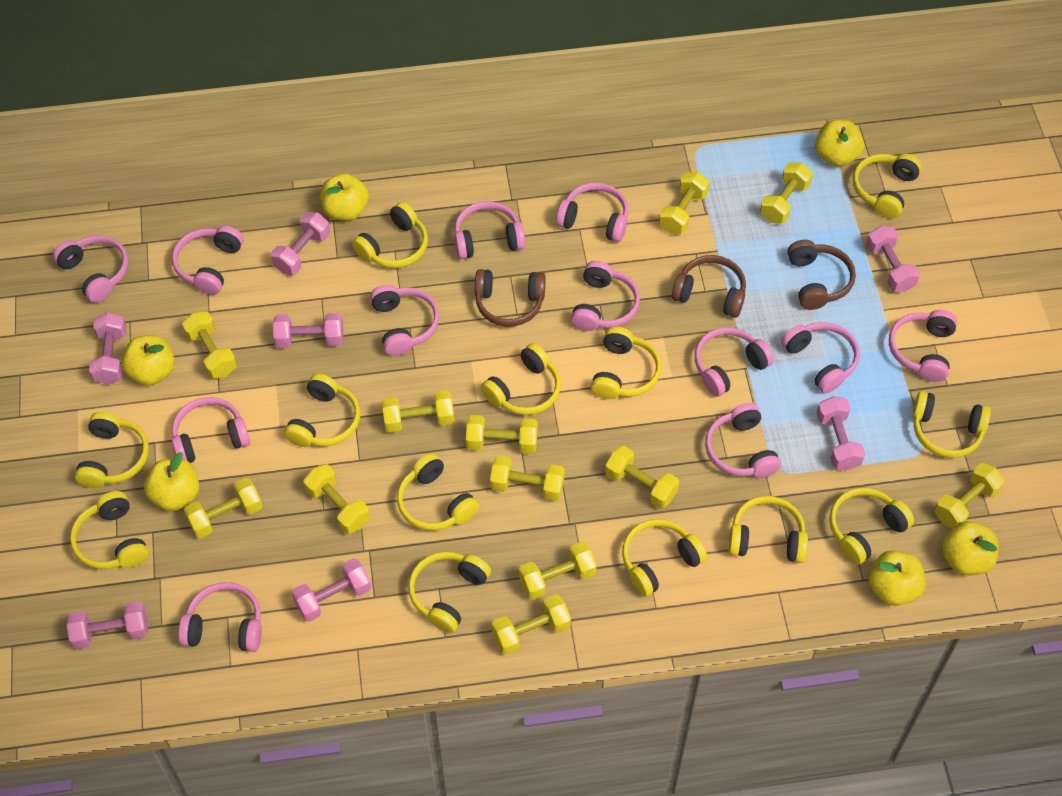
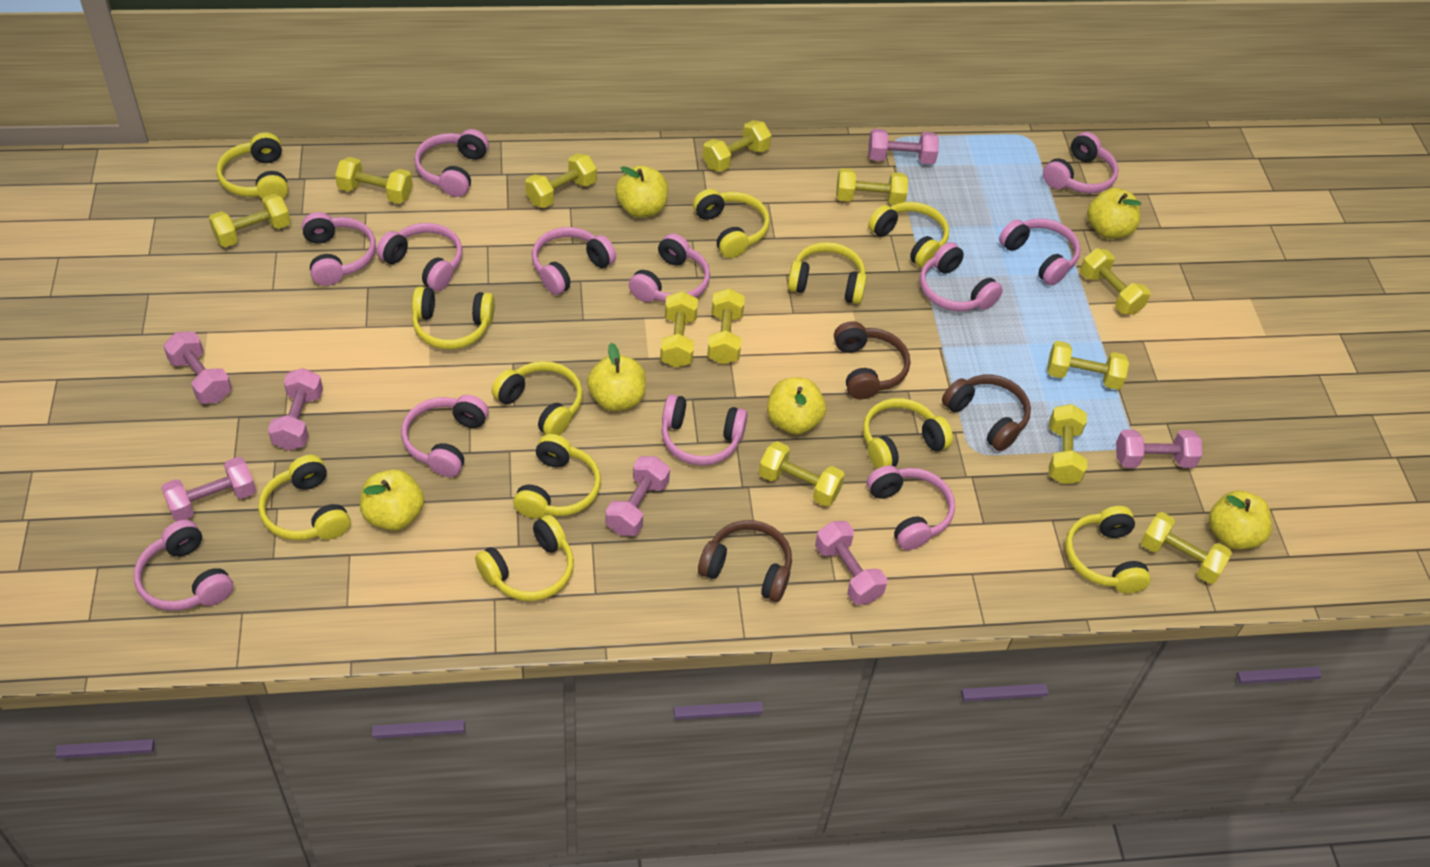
yellow headphones: [70,491,149,569] [75,412,149,488] [284,374,360,447] [352,202,428,268] [397,453,479,531] [408,552,491,633] [481,343,561,415] [591,327,662,399] [622,519,707,597] [729,496,808,563] [829,488,914,565] [853,154,922,218] [912,391,991,458] = 13 -> [216,132,288,199] [258,455,351,540] [412,286,495,349] [475,515,574,601] [492,361,583,436] [513,434,601,519] [693,189,770,258] [788,242,867,304] [863,398,953,469] [868,202,949,268] [1065,506,1151,594] = 11

